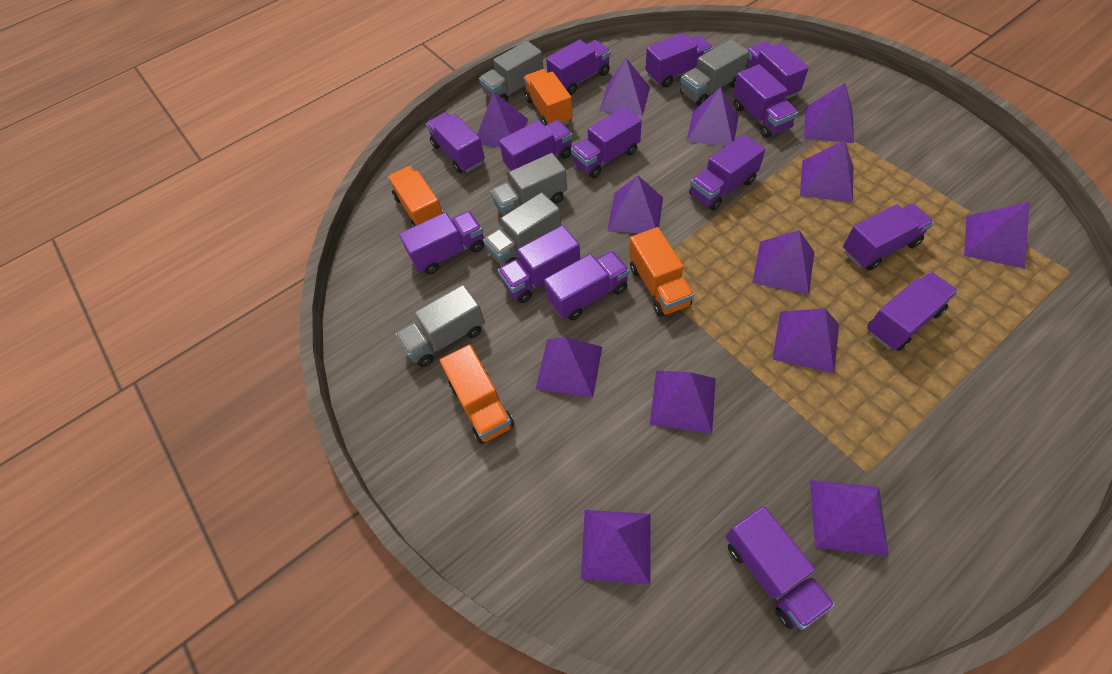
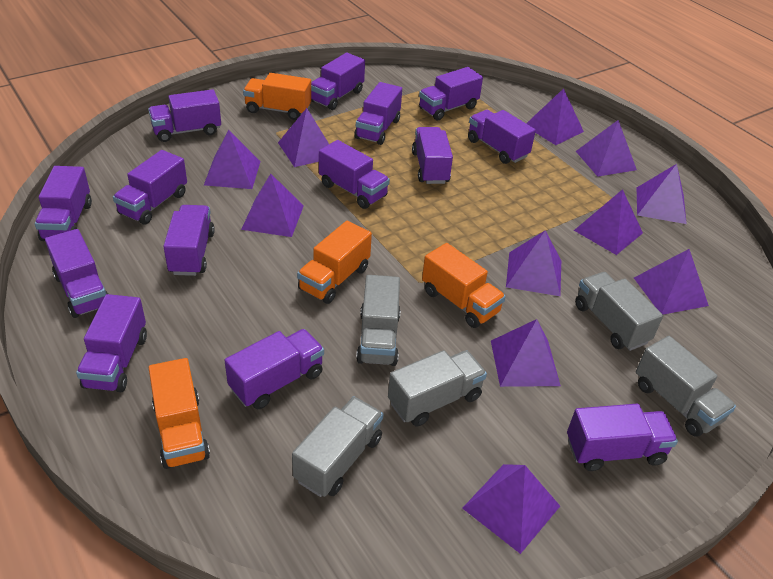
purple pyramid: [477,92,528,148] [536,337,602,398] [581,510,651,584] [600,58,650,116] [608,175,663,233] [650,370,716,433] [686,87,739,146] [752,230,814,294] [773,308,839,373] [800,140,854,203] [804,82,854,143] [810,480,889,556] [964,202,1030,269] = 13 -> [204,130,261,189] [241,174,304,237] [278,108,329,167] [462,464,560,554] [491,319,561,387] [506,230,561,296] [526,88,584,145] [574,189,643,255] [576,120,637,177] [634,249,709,315] [637,164,687,224] = 11

